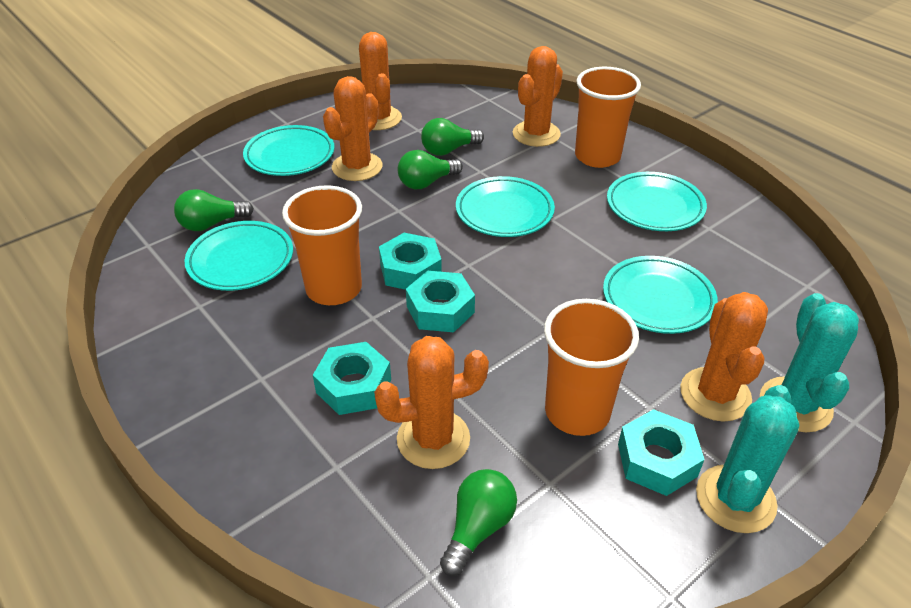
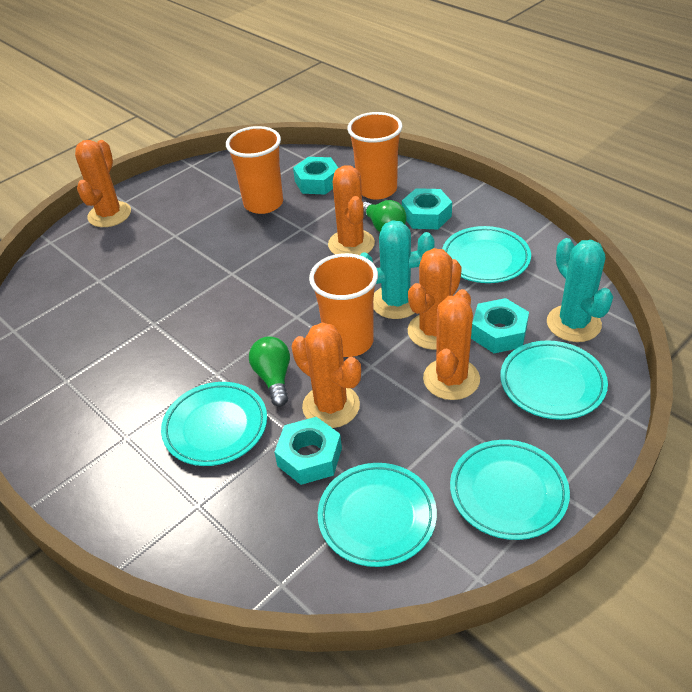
green light bulb: [174,189,254,231] [398,150,463,189] [421,118,484,156] [440,469,517,576] = 4 -> [249,336,290,407] [363,200,407,232] = 2

